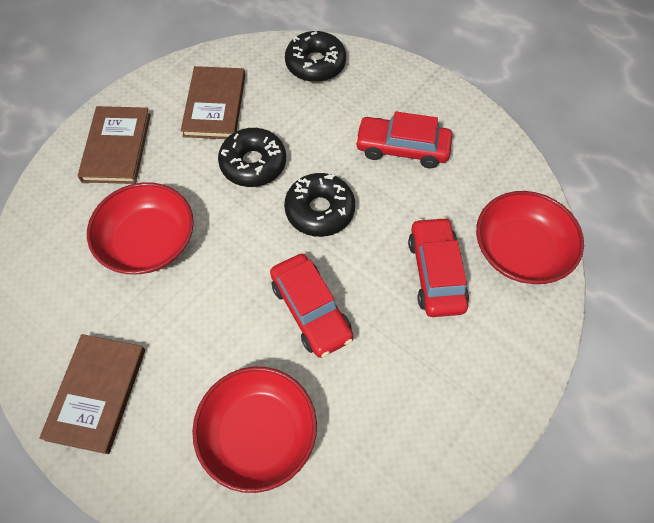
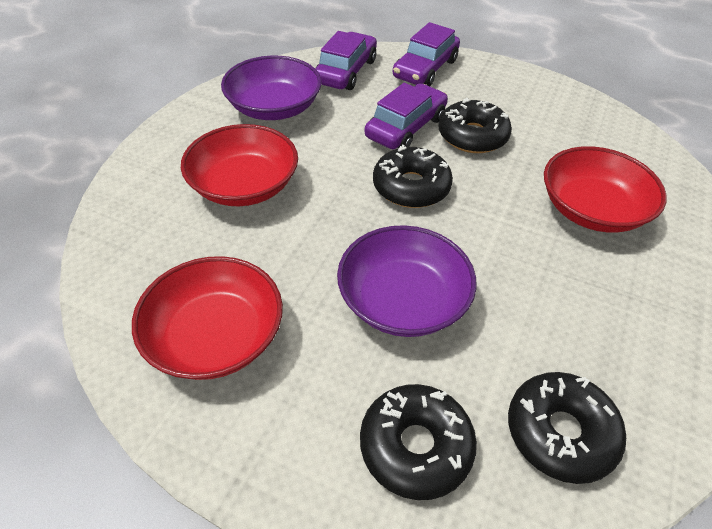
black donut: [218,128,286,187] [284,173,355,237] [285,31,346,82] = 3 -> [360,384,477,500] [373,145,453,208] [439,98,512,153] [508,372,626,484] = 4
brown book: [39,334,145,454] [78,106,151,184] [181,66,245,139] = 3 -> none = 0
purple bowl: none = 0 -> [221,56,322,120] [337,225,477,337] = 2
purple car: none = 0 -> [315,31,377,90] [364,83,448,149] [393,22,460,86] = 3
red car: [270,254,353,358] [355,111,452,168] [408,217,469,317] = 3 -> none = 0

